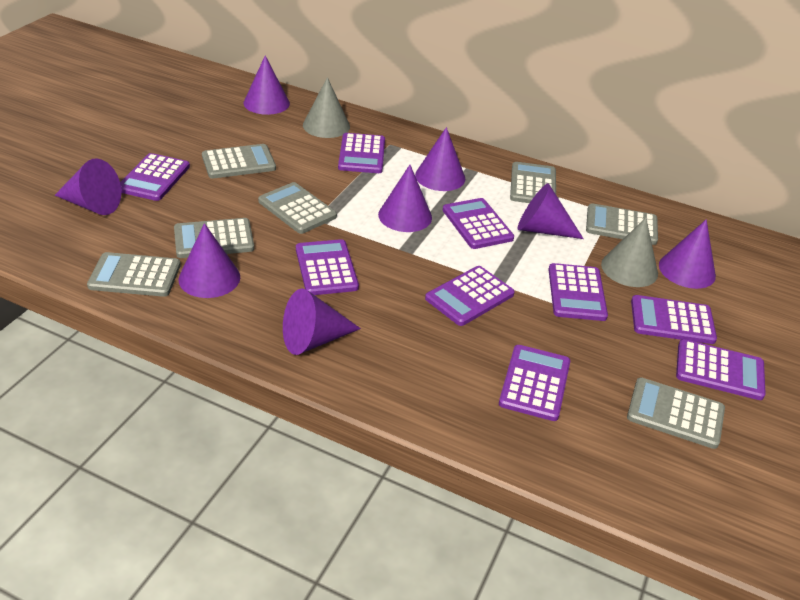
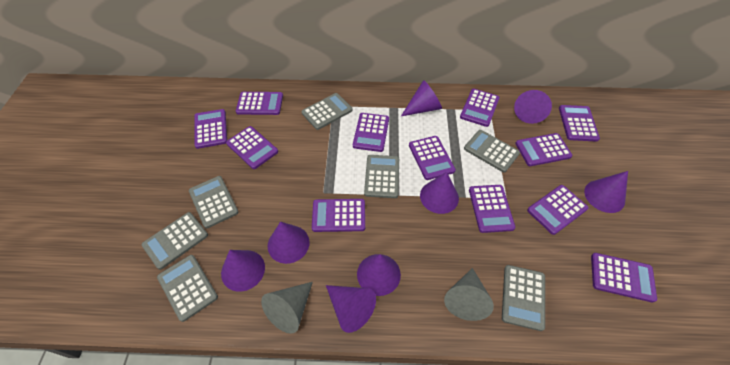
purple calculator: [120,153,190,201] [296,239,359,295] [338,133,385,173] [425,266,515,326] [443,198,514,249] [499,345,570,421] [548,263,608,321] [631,295,717,344] [676,339,766,400] = 9 -> [194,109,227,149] [226,126,278,169] [236,92,283,115] [312,199,365,232] [353,113,389,152] [409,136,456,180] [460,89,500,127] [469,185,516,233] [515,133,572,166] [527,185,588,235] [559,105,600,142] [591,253,657,303] = 12

